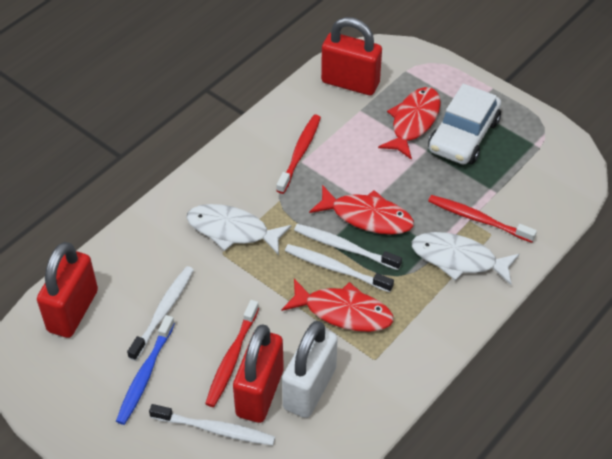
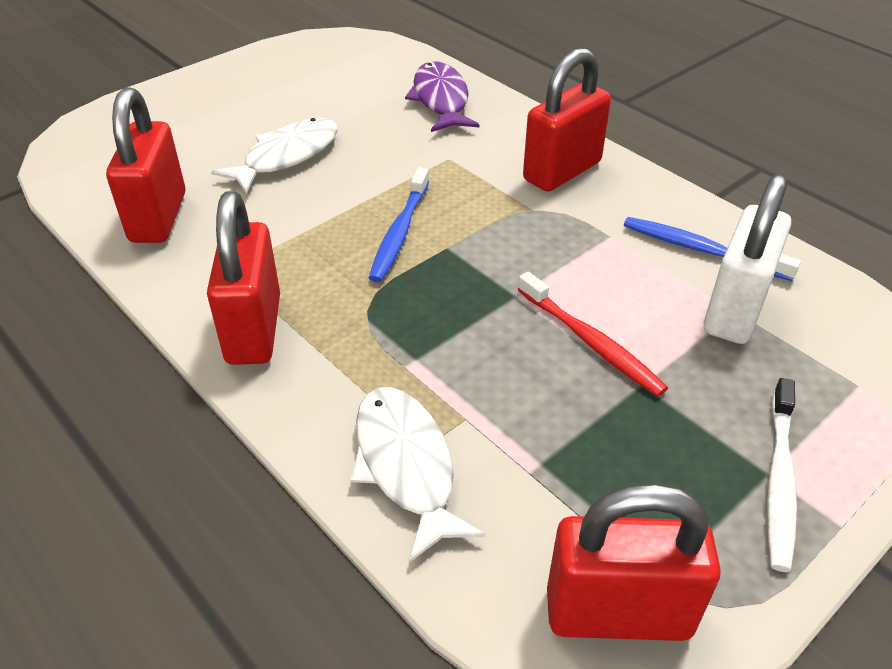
blue toothbrush: [116,315,175,425] = 1 -> [369,167,429,283] [624,217,801,281] = 2
purple fish: none = 0 -> [405,61,479,132] = 1
red fish: [281,279,394,332] [309,185,414,235] [378,87,441,160] = 3 -> none = 0
red padlock: [37,242,98,338] [233,324,284,423] [321,17,382,95] = 3 -> [106,87,185,243] [207,191,280,365] [523,48,611,192] [547,483,721,641] = 4
red toothbrush: [205,300,259,407] [276,114,321,194] [428,195,537,243] = 3 -> [518,272,668,397] = 1
white car: [428,84,501,164] = 1 -> none = 0
white toothbrush: [127,266,194,361] [149,404,275,446] [285,244,394,292] [294,224,402,270] = 4 -> [767,378,797,572] = 1

